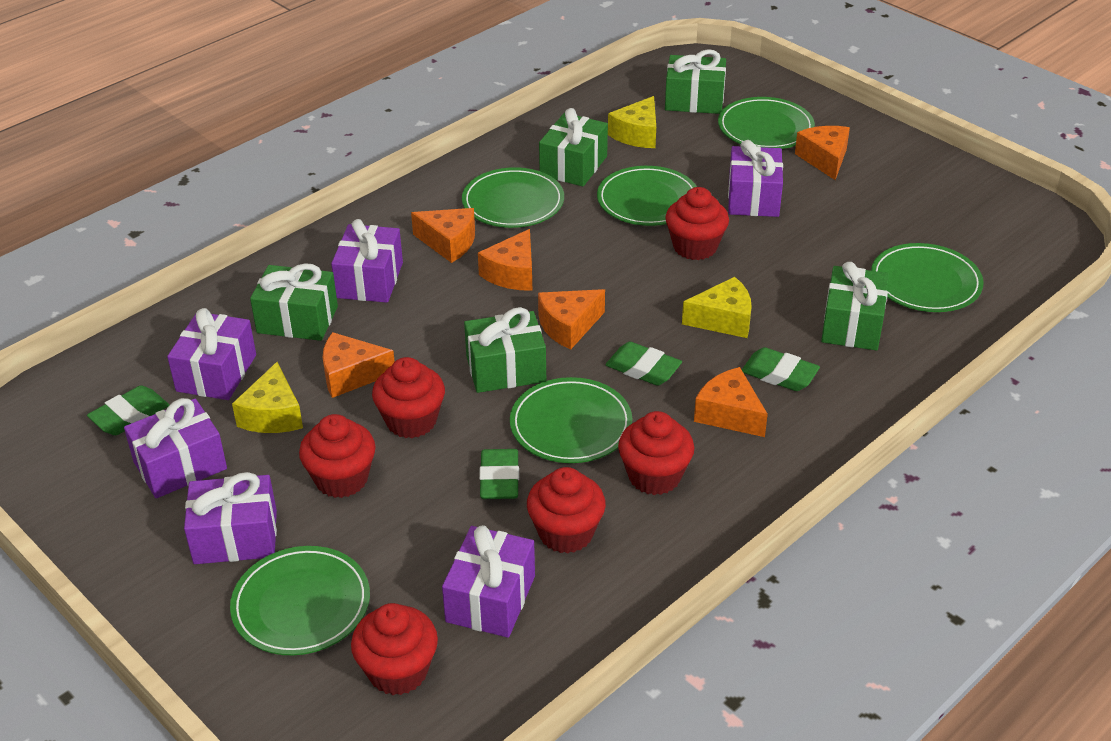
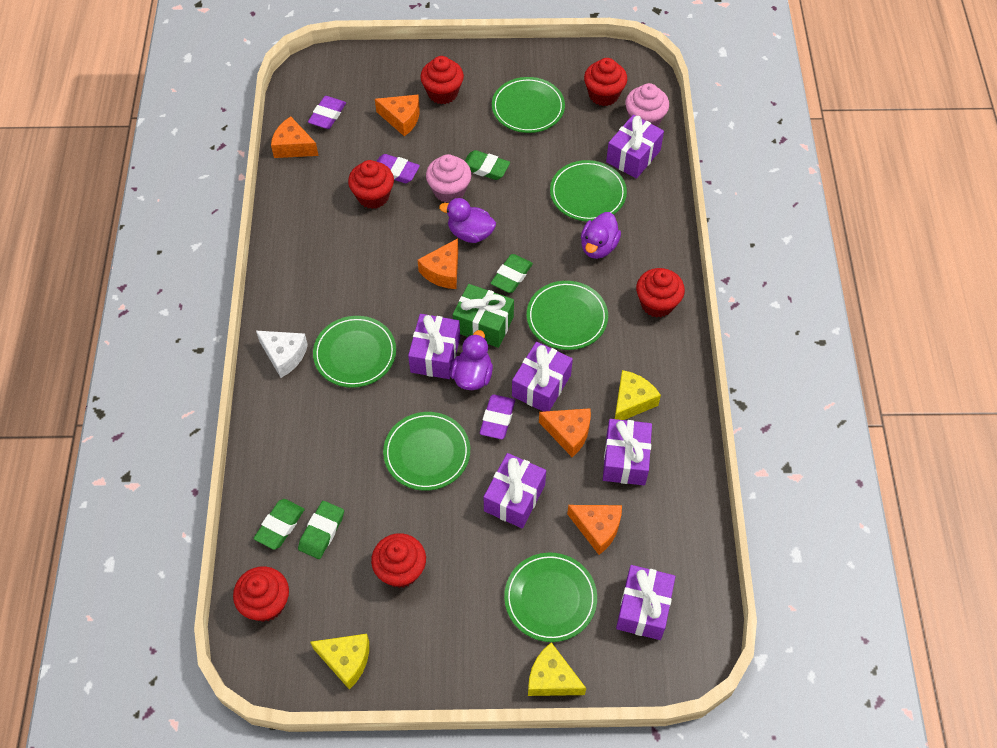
green gift: [250,263,338,341] [464,307,546,393] [539,108,608,187] [665,49,726,114] [821,262,889,350] = 5 -> [453,284,514,348] = 1
orange cheese: [323,332,395,398] [411,208,475,263] [478,229,532,291] [538,289,605,350] [694,367,768,437] [795,126,850,180] = 6 -> [271,116,319,158] [375,95,419,136] [418,238,458,289] [539,408,591,457] [567,505,622,555] = 5
pink cupcake: none = 0 -> [426,154,471,203] [625,83,669,127] = 2
purple duck: none = 0 -> [439,198,496,243] [451,330,493,390] [581,212,621,259] = 3
purple eraser: none = 0 -> [308,96,346,129] [377,154,420,183] [480,394,515,439] = 3
white cheese: none = 0 -> [256,331,308,378] = 1

